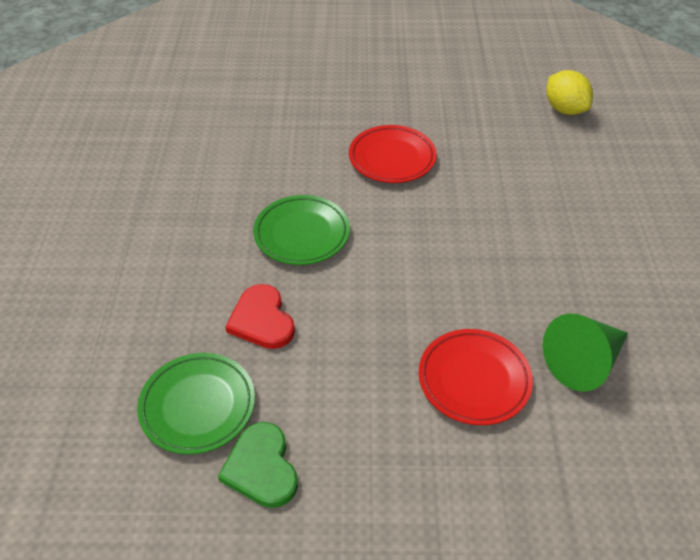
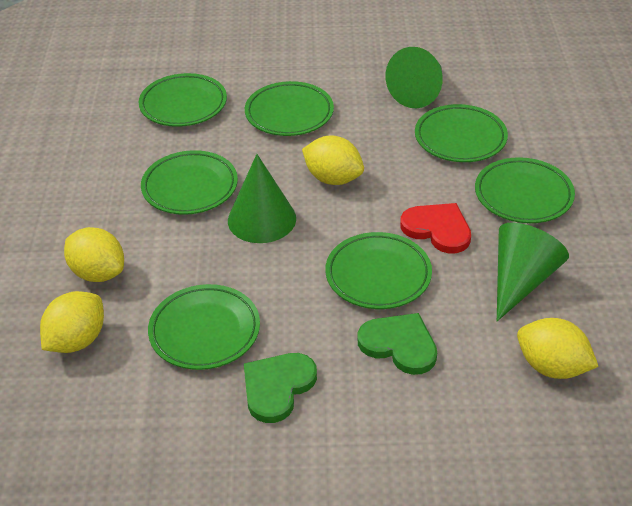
green cone: [543,313,628,392] = 1 -> [228,154,296,243] [386,47,443,108] [497,223,569,321] = 3
green heart: [218,422,298,508] = 1 -> [244,353,317,423] [357,313,437,375] = 2
green plate: [137,353,255,454] [253,195,350,265] = 2 -> [138,73,227,127] [141,150,238,215] [148,284,260,370] [245,81,334,136] [325,232,432,309] [415,104,508,162] [475,157,575,223] = 7
red plate: [349,125,437,183] [418,329,533,425] = 2 -> none = 0
yellow lemon: [546,70,593,115] = 1 -> [40,291,104,353] [64,227,124,282] [302,135,364,185] [517,318,599,379] = 4

